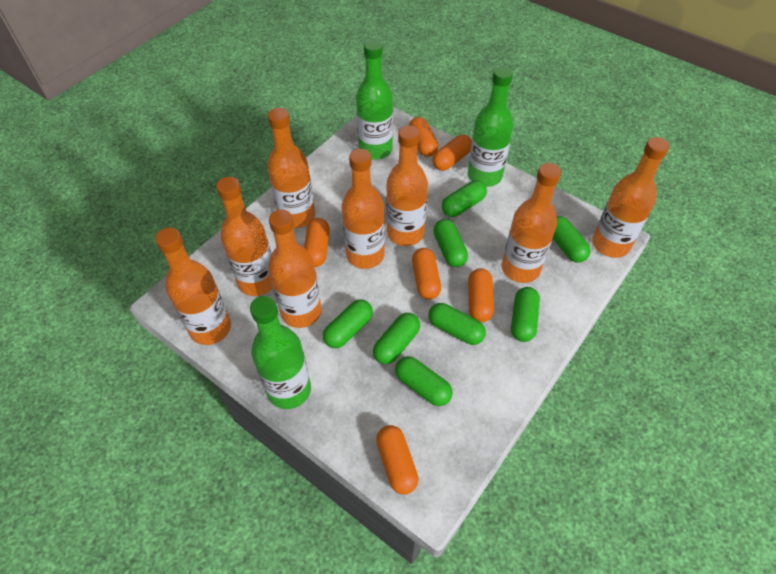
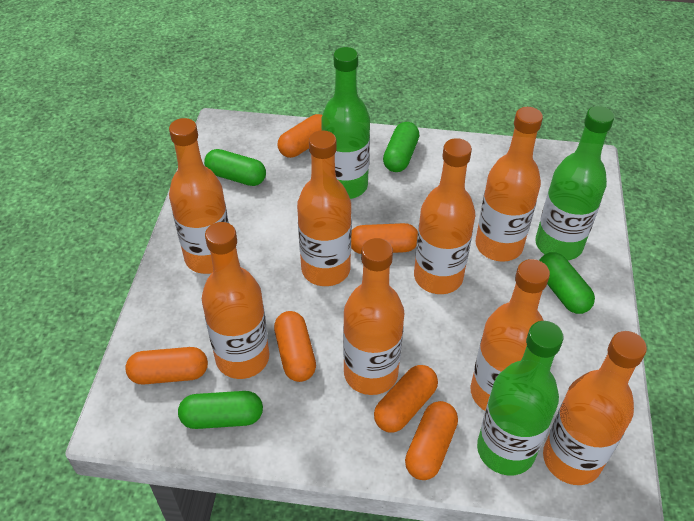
green capsule: [323,299,373,348] [373,313,420,364] [395,356,453,406] [428,303,486,345] [433,219,468,267] [442,180,487,217] [511,287,540,342] [553,216,591,262] = 8 -> [178,391,263,429] [204,149,266,186] [383,122,419,172] [539,252,595,314] = 4

